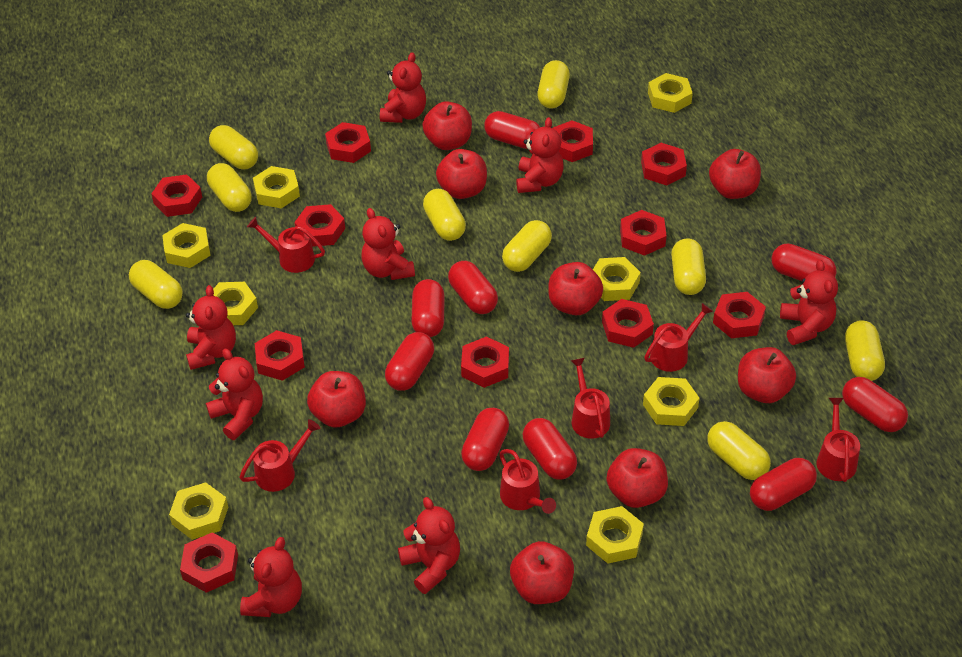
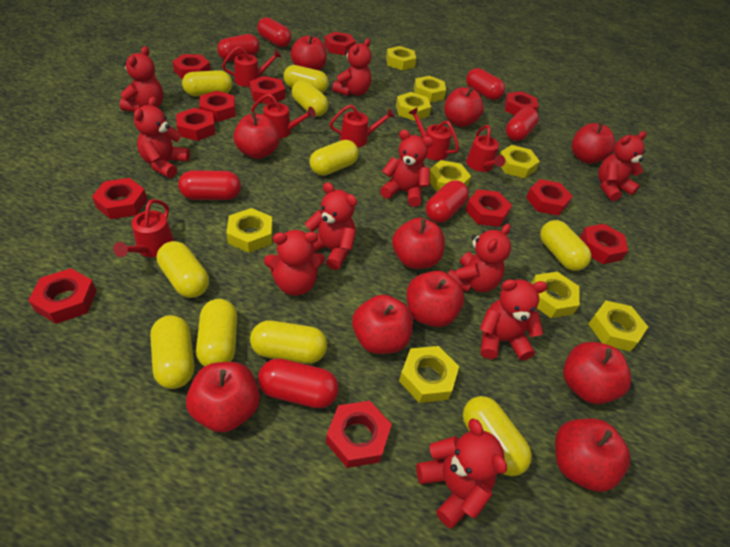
red apple: [307,371,366,428] [422,101,472,150] [436,149,487,199] [510,541,574,604] [548,262,603,315] [607,448,668,508] [709,149,761,199] [738,347,796,403] = 8 -> [186,362,260,433] [233,112,280,159] [291,35,327,71] [352,295,413,354] [392,218,445,269] [406,270,464,327] [444,87,484,127] [555,418,630,492] [563,342,631,404] [572,122,615,164] = 10
red capsule: [385,332,434,391] [411,279,445,337] [448,261,498,314] [461,408,509,471] [484,111,540,149] [523,418,577,480] [750,458,817,511] [771,243,837,281] [842,377,908,432] = 9 -> [178,171,241,200] [217,34,260,61] [257,17,292,47] [258,358,339,408] [426,180,469,223] [466,68,505,100] [506,107,539,141] = 7
red nut: [151,174,202,217] [180,532,238,593] [254,330,305,381] [294,204,345,247] [325,122,371,163] [461,336,509,388] [553,120,593,162] [602,299,654,348] [620,210,667,256] [641,143,687,186] [713,292,766,338] = 11 -> [28,268,97,324] [92,178,147,219] [172,54,211,80] [176,108,215,141] [199,91,236,122] [250,76,285,104] [324,32,356,55] [326,401,392,468] [465,189,512,227] [504,91,538,115] [526,179,573,216] [580,224,628,264] = 12
red teddy bear: [186,285,236,370] [206,349,263,440] [240,537,302,617] [361,208,415,280] [380,52,426,123] [398,497,460,594] [516,117,564,193] [780,260,838,345] = 8 -> [120,46,163,112] [134,97,190,178] [264,230,325,296] [305,182,357,270] [332,39,371,96] [380,130,433,207] [416,418,507,528] [449,224,511,292] [480,279,547,361] [598,131,647,201] = 10
yellow capsule: [129,260,183,309] [207,163,252,212] [209,125,258,169] [423,189,466,241] [502,220,552,272] [537,60,570,108] [671,238,706,295] [707,421,771,480] [845,320,885,381] = 9 -> [150,315,194,389] [157,241,209,298] [182,70,232,97] [196,299,237,366] [250,321,327,364] [283,65,329,93] [292,80,329,117] [309,140,359,176] [463,396,532,476] [540,220,591,271] = 10
yellow nut: [162,223,211,268] [169,482,228,540] [213,282,258,325] [253,166,300,208] [586,506,644,564] [593,257,641,301] [643,377,700,426] [648,73,693,113] = 8 -> [226,208,273,253] [386,46,416,70] [396,92,431,121] [399,346,459,403] [414,76,446,102] [430,160,471,192] [499,145,540,178] [531,272,580,318] [588,301,648,351] = 9

